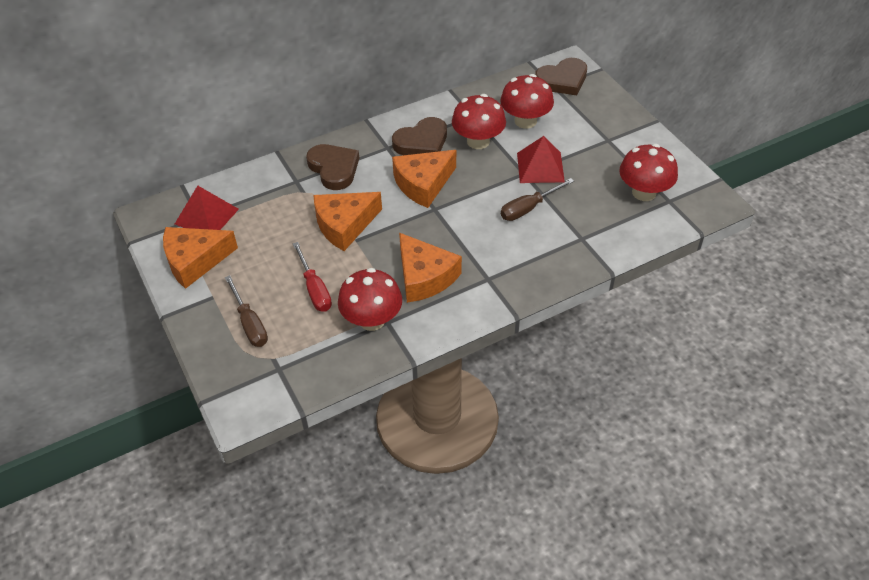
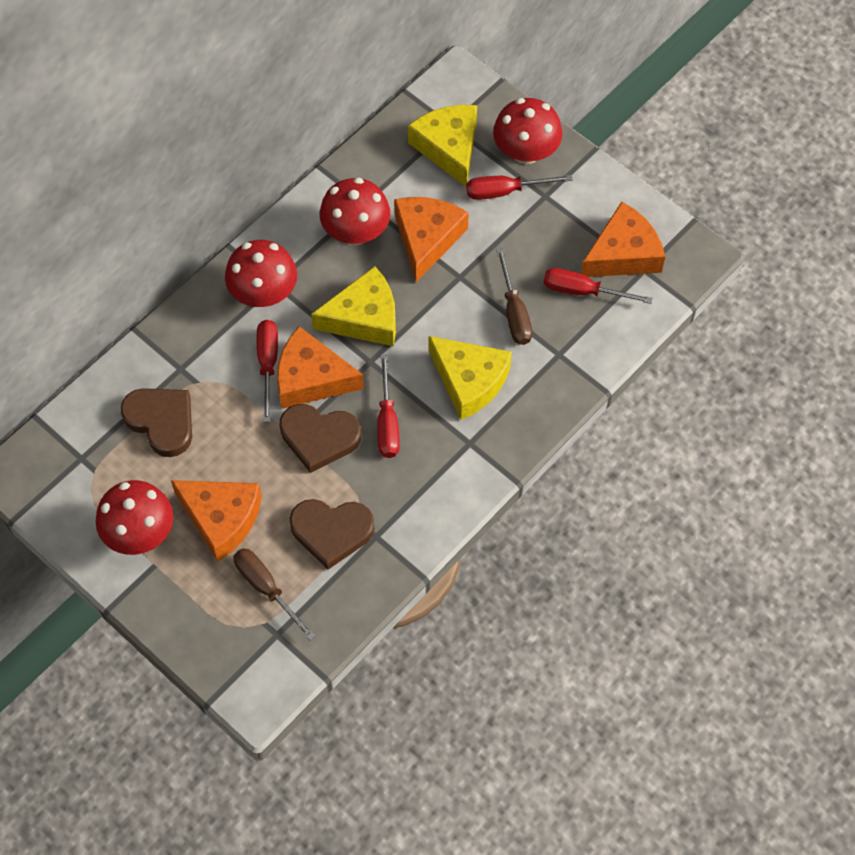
red pyramid: [175,186,239,230] [517,136,565,183] = 2 -> none = 0
red screwdriver: [293,242,332,312] = 1 -> [257,320,278,422] [377,354,400,458] [466,175,573,200] [544,268,653,304] = 4
yellow cheese: none = 0 -> [311,266,396,347] [408,105,477,187] [429,336,512,420] = 3

